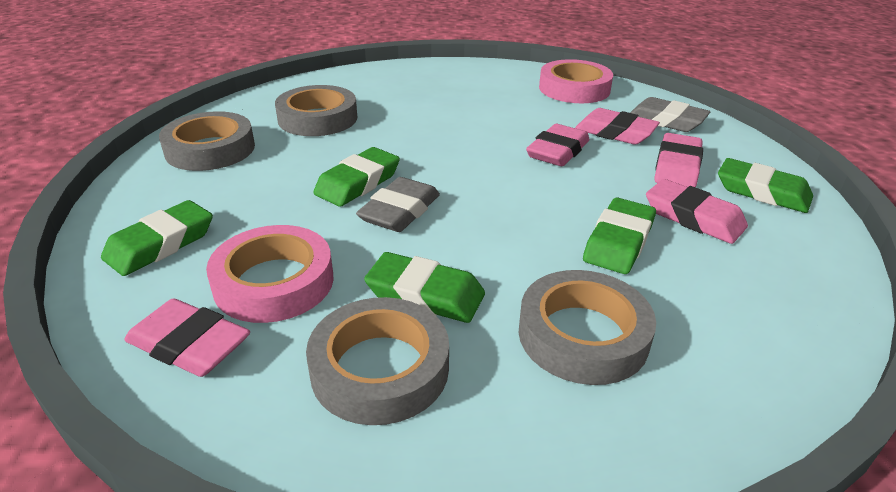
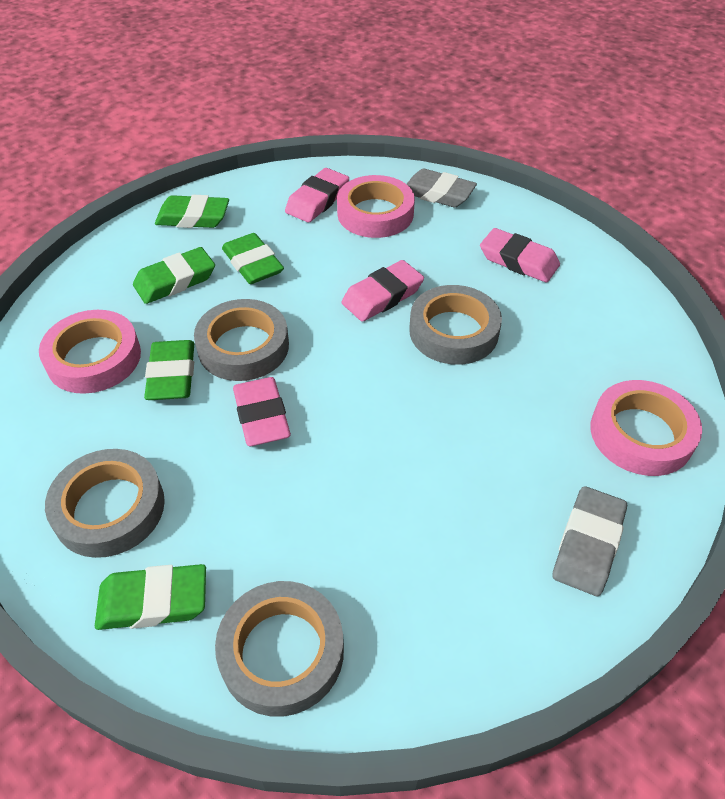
pink eraser: [124,298,250,377] [526,124,589,166] [575,108,660,145] [646,179,748,244] [654,133,703,187] = 5 -> [233,377,291,446] [285,168,349,223] [342,260,424,322] [480,228,560,283] = 4
pink tape: [206,225,334,323] [539,59,613,103] = 2 -> [39,310,141,394] [337,175,415,238] [590,380,702,476] = 3

